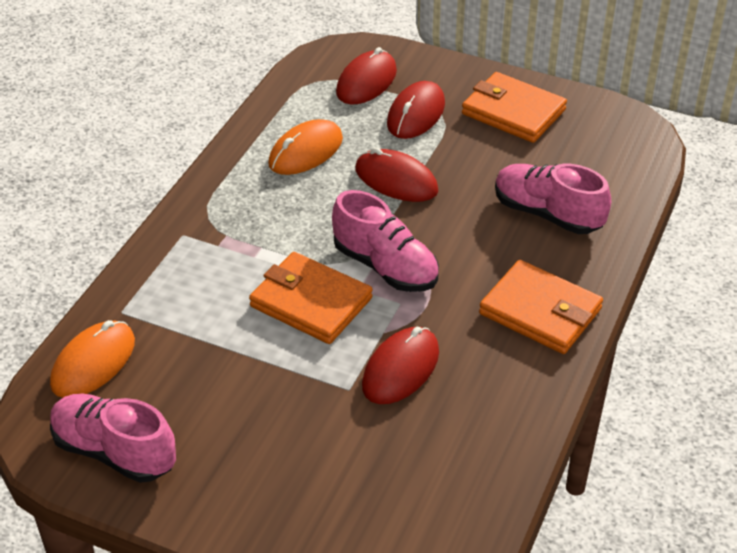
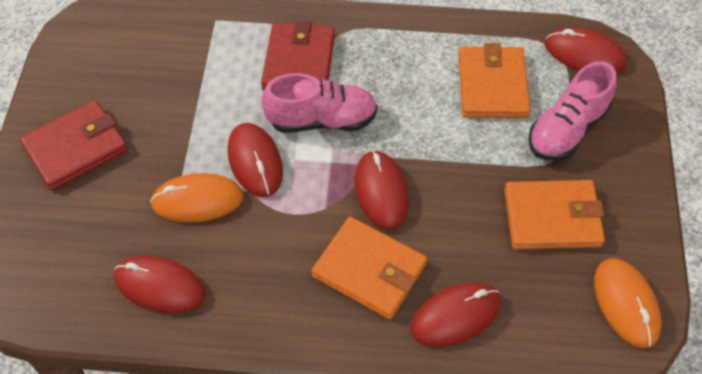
pink shoe: [50,394,176,483] [332,190,439,292] [495,164,611,234] = 3 -> [261,73,378,133] [528,61,616,161] = 2
red mouse: [336,47,397,105] [355,147,438,202] [362,327,439,404] [387,81,445,139] = 4 -> [114,255,206,314] [228,123,283,197] [355,150,409,230] [410,282,501,347] [545,27,627,73] = 5
red wallet: none = 0 -> [20,100,128,191] [261,20,335,91] = 2

